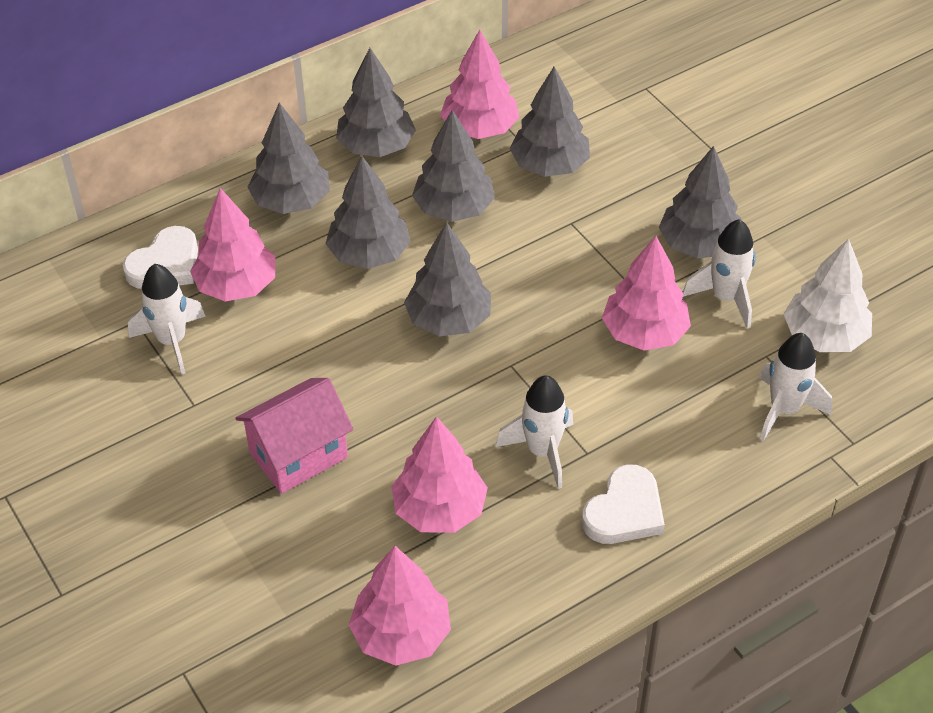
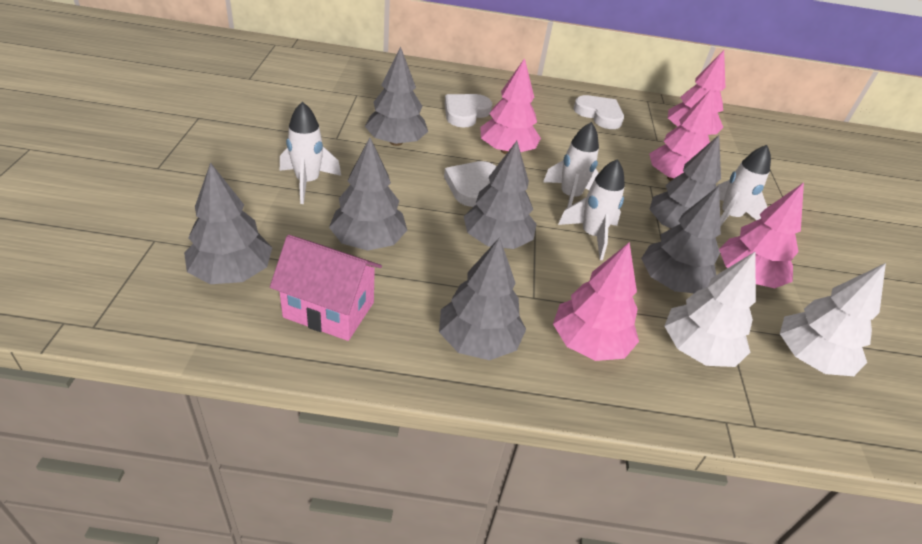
white heart: [123,226,198,289] [582,464,665,544] = 2 -> [444,161,496,207] [445,94,492,128] [574,95,624,129] = 3
white tree: [784,239,872,352] = 1 -> [664,251,756,367] [780,263,886,376] = 2

